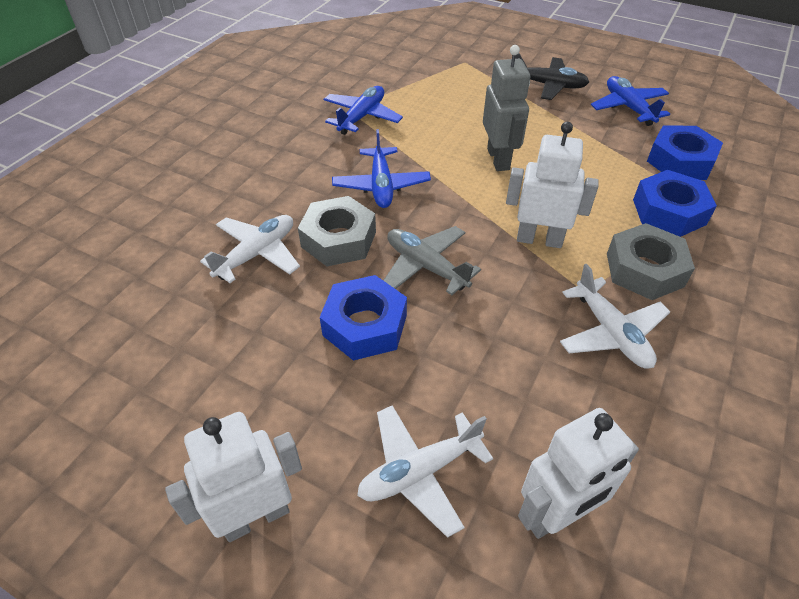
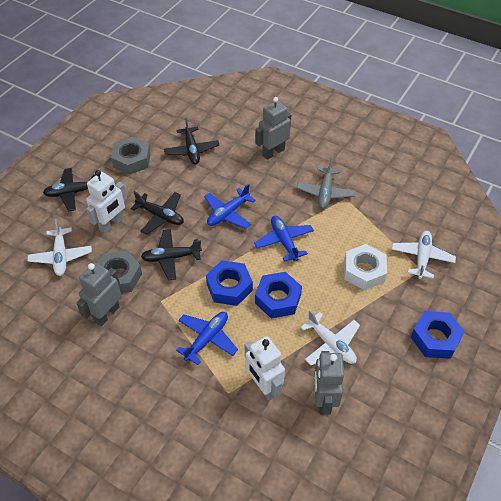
black plane: [515,53,589,100] = 1 -> [43,168,96,211] [131,191,184,235] [141,229,202,280] [164,118,219,164] = 4
grey robot: [483,45,530,171] = 1 -> [76,263,121,326] [255,97,291,160] [314,351,344,415] = 3
white nut: none = 0 -> [344,244,387,290] = 1
white robot: [165,412,302,542] [506,122,599,248] [518,408,639,539] = 3 -> [86,170,127,234] [245,336,285,400] = 2

